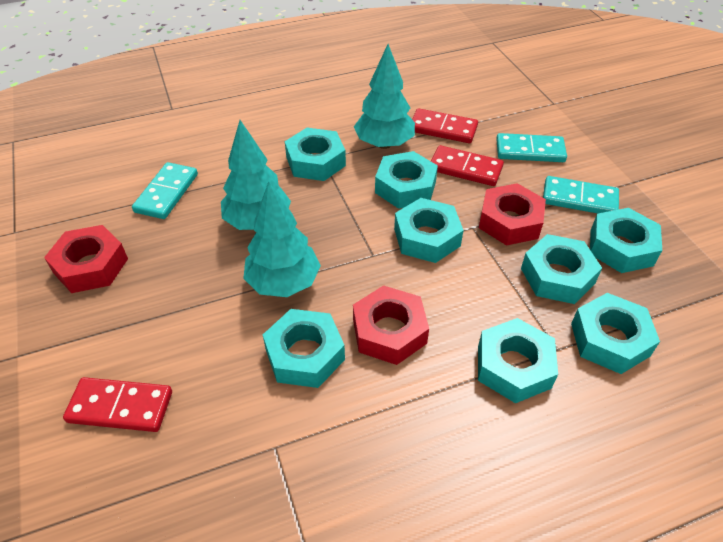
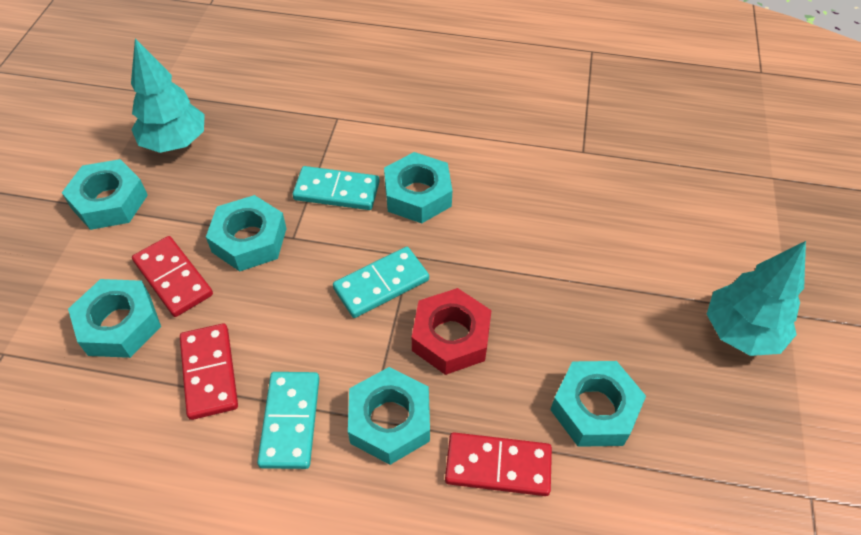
red nut: [44,225,128,293] [353,285,429,365] [479,183,546,246] = 3 -> [412,288,492,375] = 1
turquoise nut: [263,309,345,388] [285,128,346,181] [375,151,438,209] [394,198,464,263] [478,318,558,403] [521,234,602,304] [571,293,660,374] [590,208,662,273] = 8 -> [62,159,148,230] [68,279,161,358] [206,195,287,272] [348,367,430,465] [384,152,452,223] [550,361,646,447] = 6
turquoise tree: [221,120,291,230] [243,181,321,297] [354,44,415,149] = 3 -> [131,38,205,153] [707,241,806,356] = 2

